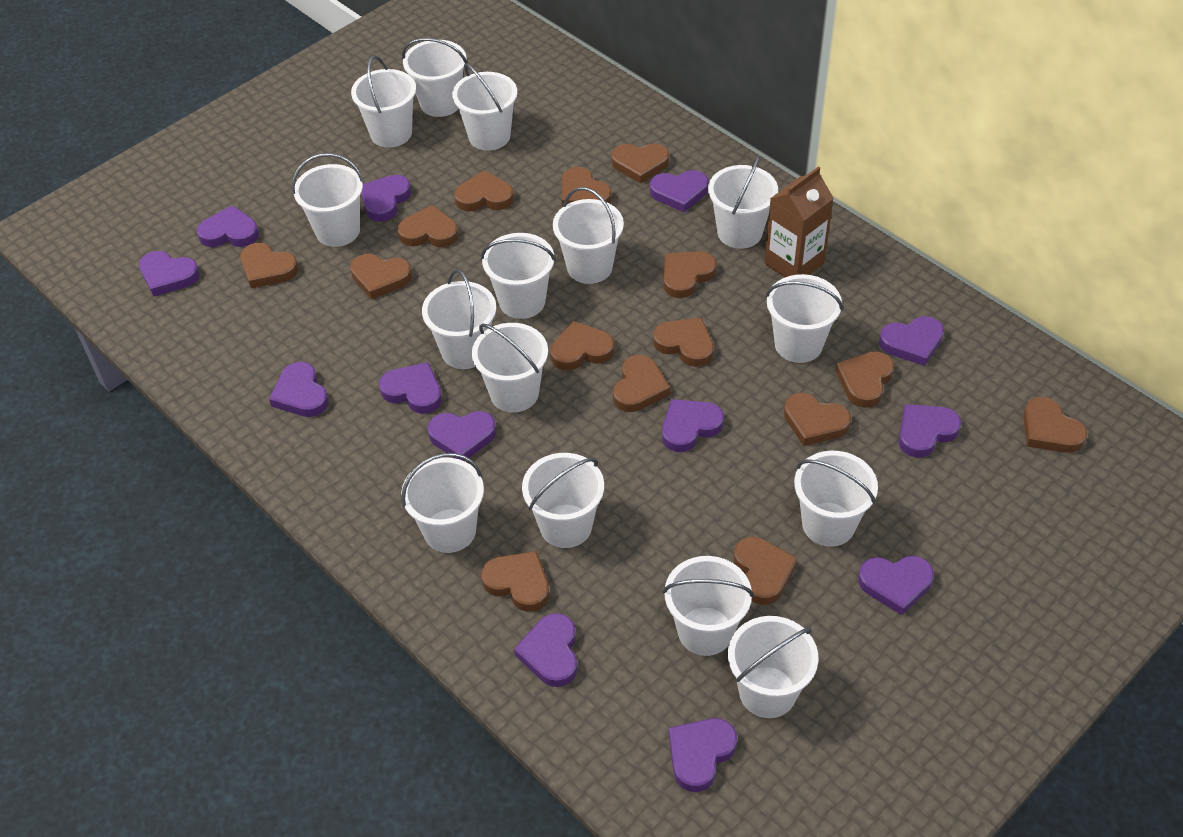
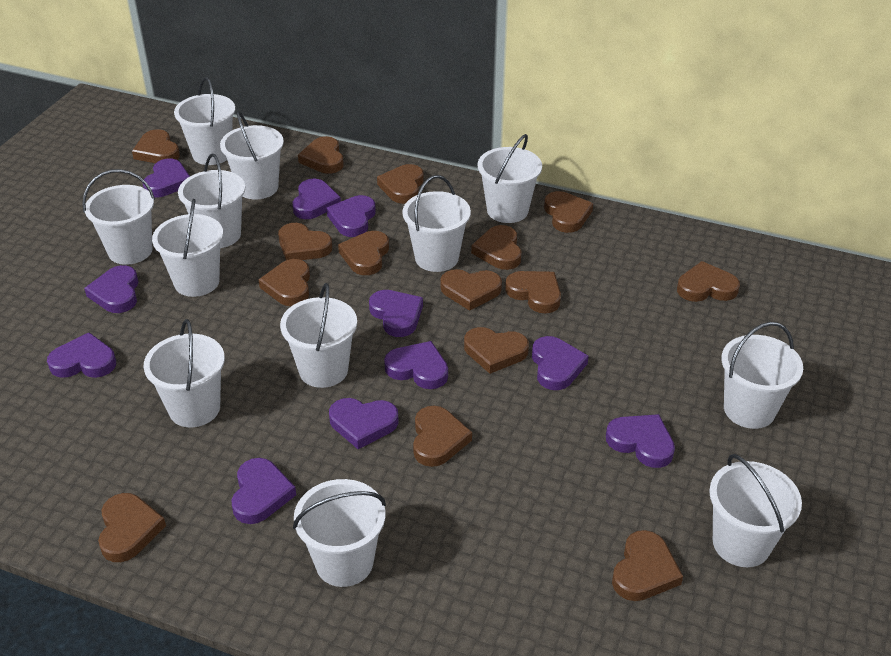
brown carton: [764,166,834,277] = 1 -> none = 0
purple heart: [139,251,200,297] [197,205,259,247] [269,362,329,417] [361,175,411,222] [379,362,442,414] [427,411,496,461] [514,613,578,687] [650,170,709,212] [662,399,724,452] [669,718,737,792] [858,556,934,615] [879,316,944,366] [899,404,961,458] = 13 -> [47,332,116,378] [84,265,138,313] [143,159,190,197] [231,458,296,524] [293,179,341,219] [327,195,376,237] [329,398,399,449] [369,290,423,337] [384,341,448,389] [532,336,589,390] [606,414,675,468] = 11
white bucket: [292,153,364,247] [351,56,416,147] [401,453,484,553] [402,38,467,117] [422,269,496,369] [452,63,517,151] [472,323,548,413] [481,233,556,319] [522,453,604,548] [553,187,624,284] [663,556,754,656] [708,155,778,249] [728,616,818,718] [766,274,843,363] [794,451,878,547] = 15 -> [82,169,155,265] [143,319,225,427] [152,199,223,297] [174,77,235,165] [178,153,245,248] [220,111,284,200] [280,283,357,388] [293,479,386,587] [402,175,471,272] [478,134,542,223] [709,454,802,567] [721,322,803,429] = 12

